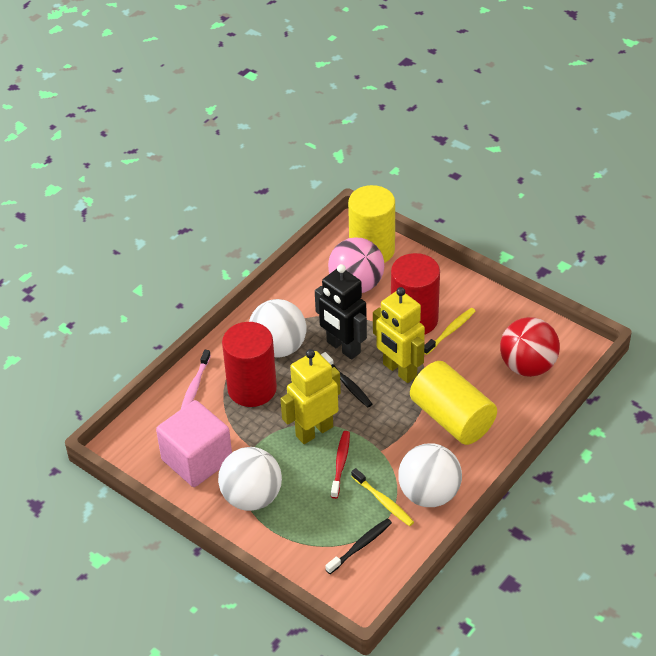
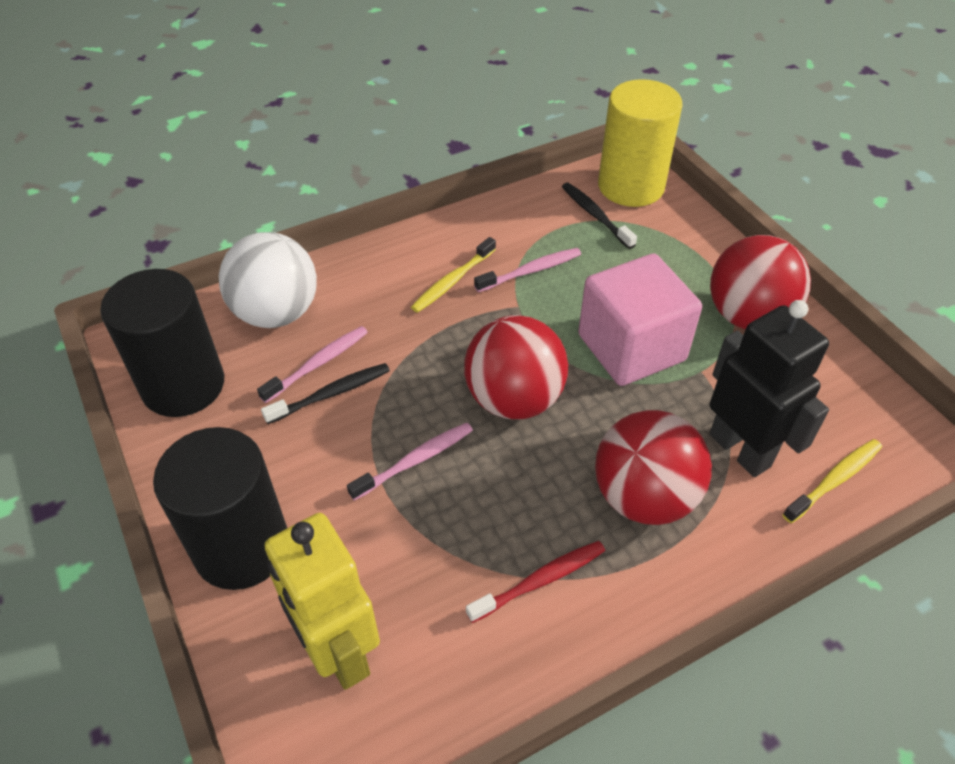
black cylinder: none = 0 -> [100,269,224,417] [153,427,287,590] = 2
pink ball: [328,238,384,293] = 1 -> none = 0
pink toothbrush: [181,350,211,409] = 1 -> [257,326,368,403] [347,423,473,500] [474,248,581,292] = 3
red ball: [500,317,560,377] = 1 -> [464,315,568,419] [595,410,712,525] [710,235,811,330] = 3
red cylinder: [222,322,277,407] [391,253,440,334] = 2 -> none = 0
white ball: [218,447,282,511] [249,299,306,358] [398,443,462,507] = 3 -> [219,232,317,328] = 1
yellow cylinder: [348,185,395,263] [410,361,497,445] = 2 -> [598,79,683,207] = 1
yellow robot: [280,349,341,444] [373,287,425,383] = 2 -> [265,513,380,690] = 1

